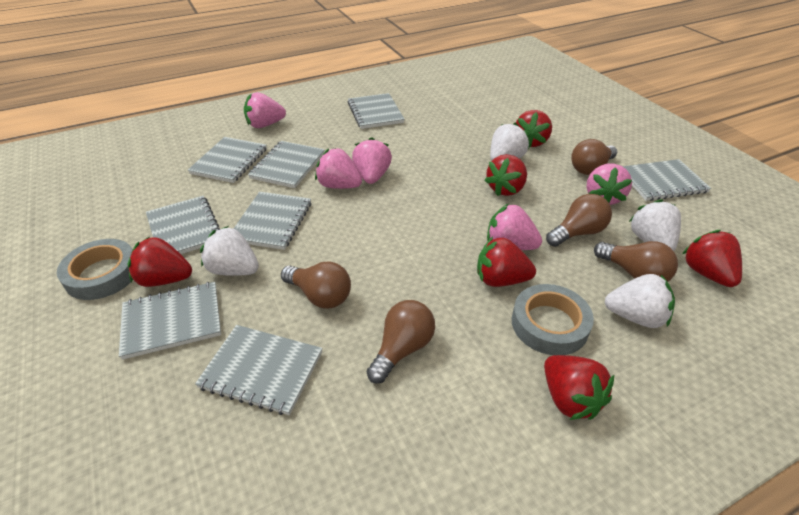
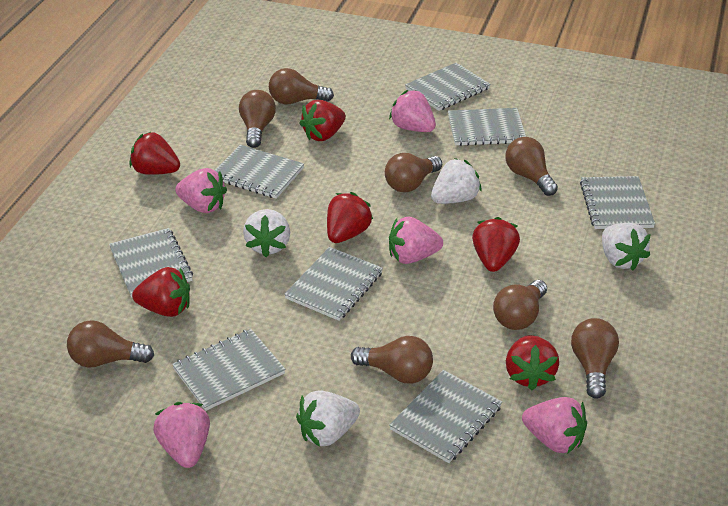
brown light bulb: [281,261,351,309] [367,300,435,383] [546,194,612,247] [571,139,617,175] [594,241,678,282] = 5 -> [67,320,154,368] [239,90,276,148] [269,68,334,104] [351,336,433,384] [385,153,442,193] [493,280,547,330] [505,137,558,196] [571,318,619,399] = 8
grey tape: [57,239,133,300] [512,284,594,355] = 2 -> none = 0

